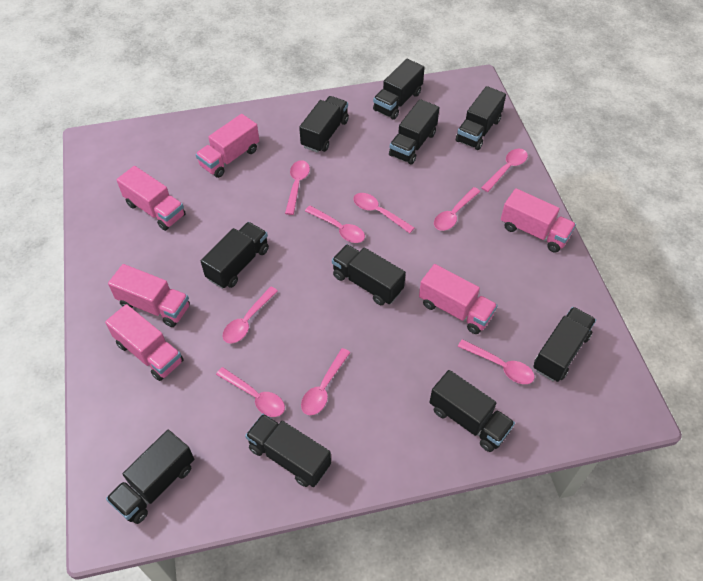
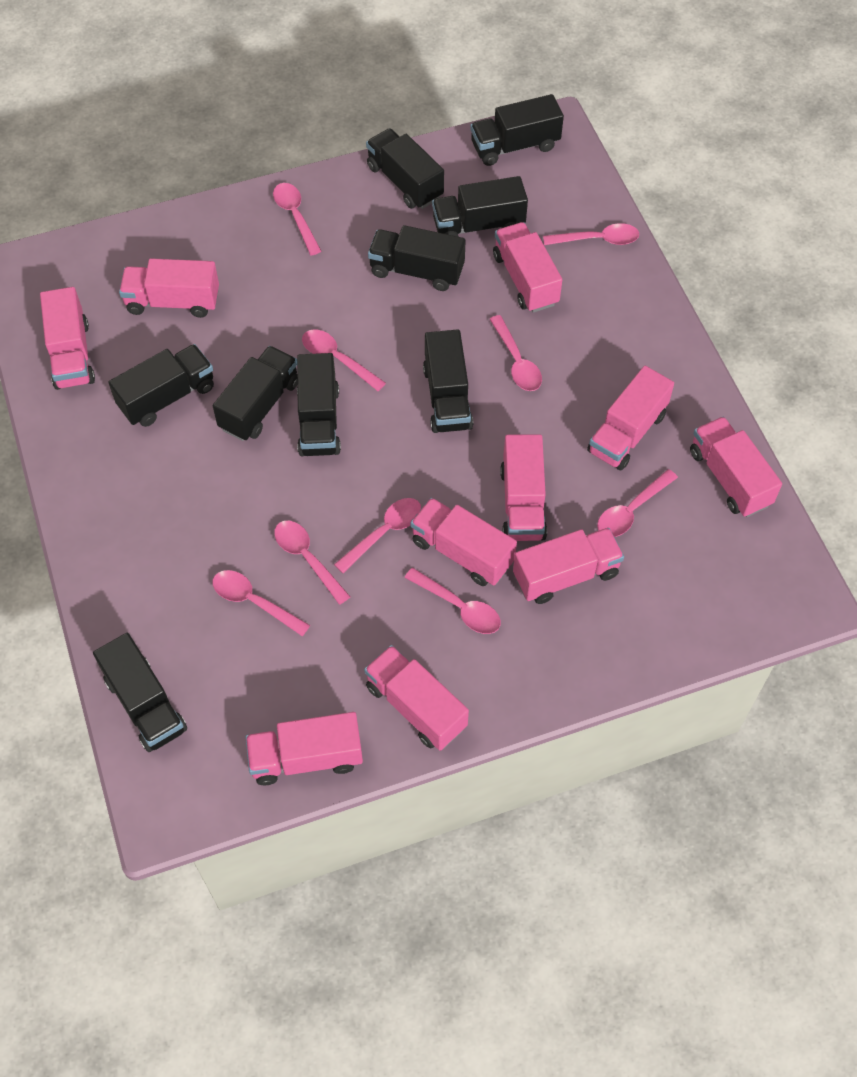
black truck: [106,430,194,524] [201,222,269,289] [245,414,331,487] [299,96,349,153] [332,244,406,305] [373,59,425,120] [389,99,439,165] [429,370,515,452] [456,86,506,150] [533,307,596,382] = 10 -> [93,633,187,752] [108,344,214,427] [213,346,297,441] [297,353,341,456] [366,128,444,209] [368,225,466,291] [423,329,473,433] [432,176,528,237] [470,94,564,166] = 9
pink truck: [105,304,183,381] [108,264,190,327] [116,166,186,231] [196,114,259,178] [419,264,498,334] [501,188,576,253] = 6 -> [40,287,95,390] [119,258,219,318] [245,712,363,785] [364,645,469,751] [411,498,517,586] [493,222,562,313] [500,434,547,541] [513,528,624,604] [587,366,674,470] [690,416,782,517] = 10

